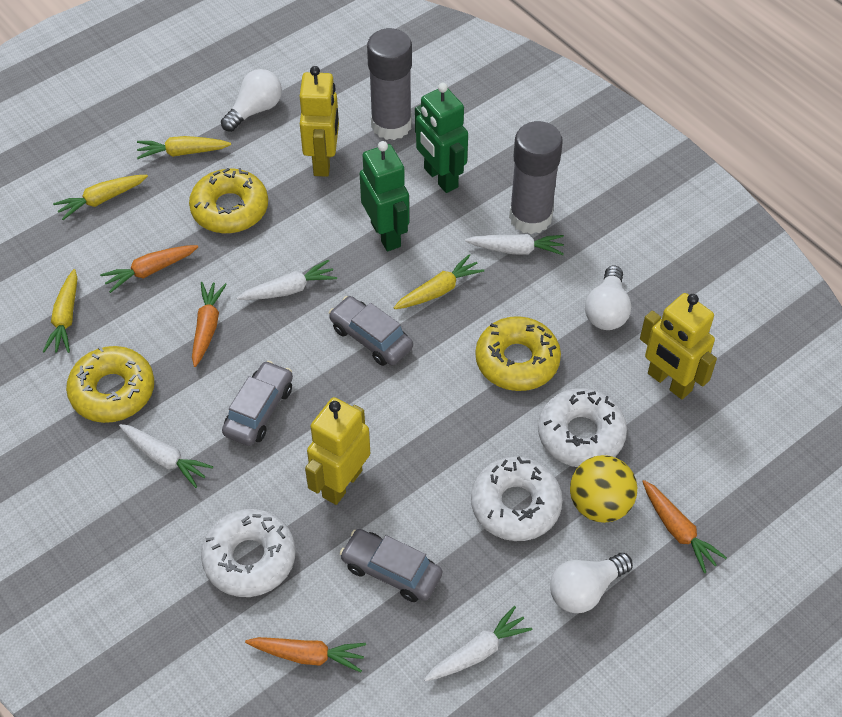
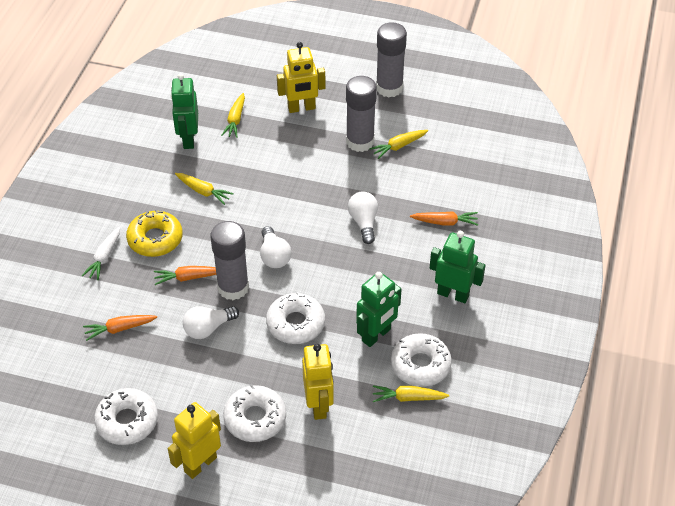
green robot: [360,141,409,251] [415,83,468,193] = 2 -> [171,73,198,149] [356,272,402,347] [430,231,485,303] = 3
grey car: [222,361,293,446] [329,296,413,366] [340,529,442,602] = 3 -> none = 0
grey glue stick: [367,28,412,140] [509,121,563,234] = 2 -> [210,221,249,300] [346,76,377,152] [376,22,407,97] = 3
orange carrot: [100,245,198,293] [192,282,227,367] [245,637,366,672] [642,480,727,573] = 4 -> [83,315,157,341] [154,266,216,285] [410,211,478,226] = 3
white carrot: [119,424,213,488] [237,260,337,300] [424,606,533,681] [465,234,564,255] = 4 -> [82,227,120,280] = 1
white donut: [201,509,296,597] [471,456,563,541] [538,388,627,467] = 3 -> [94,388,158,445] [223,384,286,442] [266,292,325,344] [391,333,452,387] = 4
yellow ball: [570,455,637,523] = 1 -> none = 0
yellow donut: [66,346,154,423] [189,168,268,233] [475,316,561,391] = 3 -> [126,210,183,257] = 1

